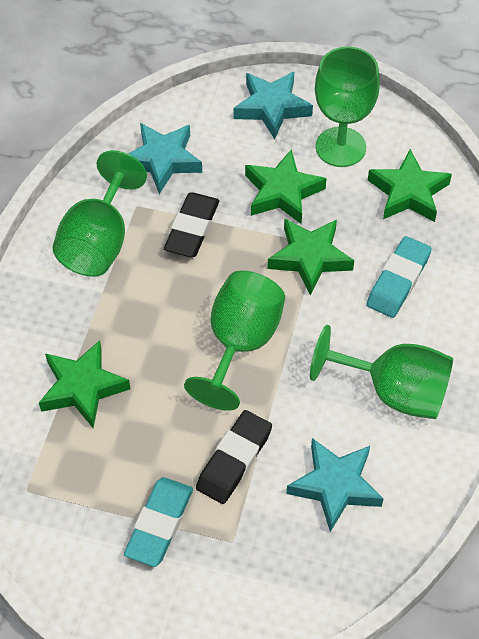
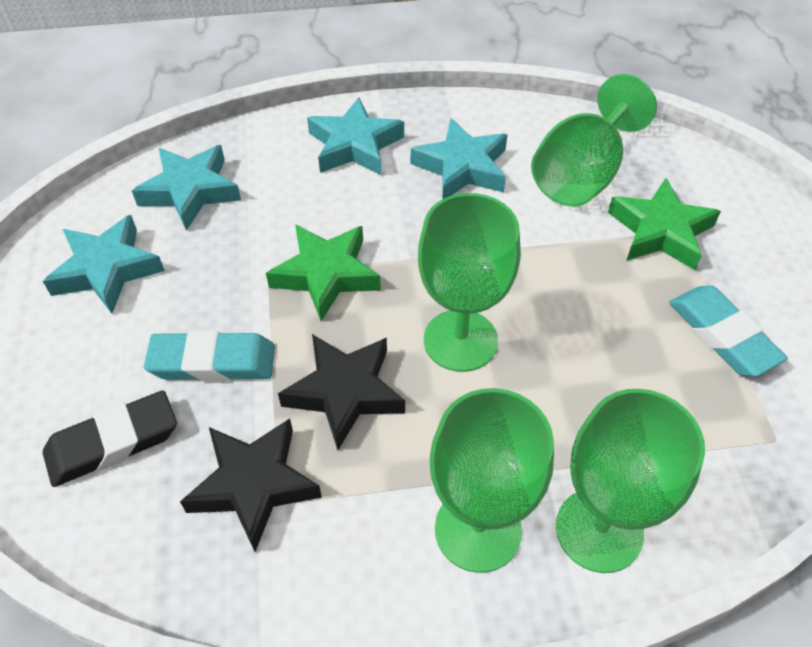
black eraser: [164,192,219,257] [196,410,272,504] = 2 -> [43,390,177,487] = 1
black star: none = 0 -> [180,418,322,552] [278,334,405,450] = 2
green star: [39,340,130,428] [245,149,327,224] [267,219,354,296] [368,149,452,222] = 4 -> [266,224,381,321] [608,178,721,270] = 2
turquoise star: [128,123,202,194] [233,72,313,139] [287,438,383,532] = 3 -> [43,215,165,314] [132,145,241,231] [307,97,404,175] [411,118,508,199] = 4

